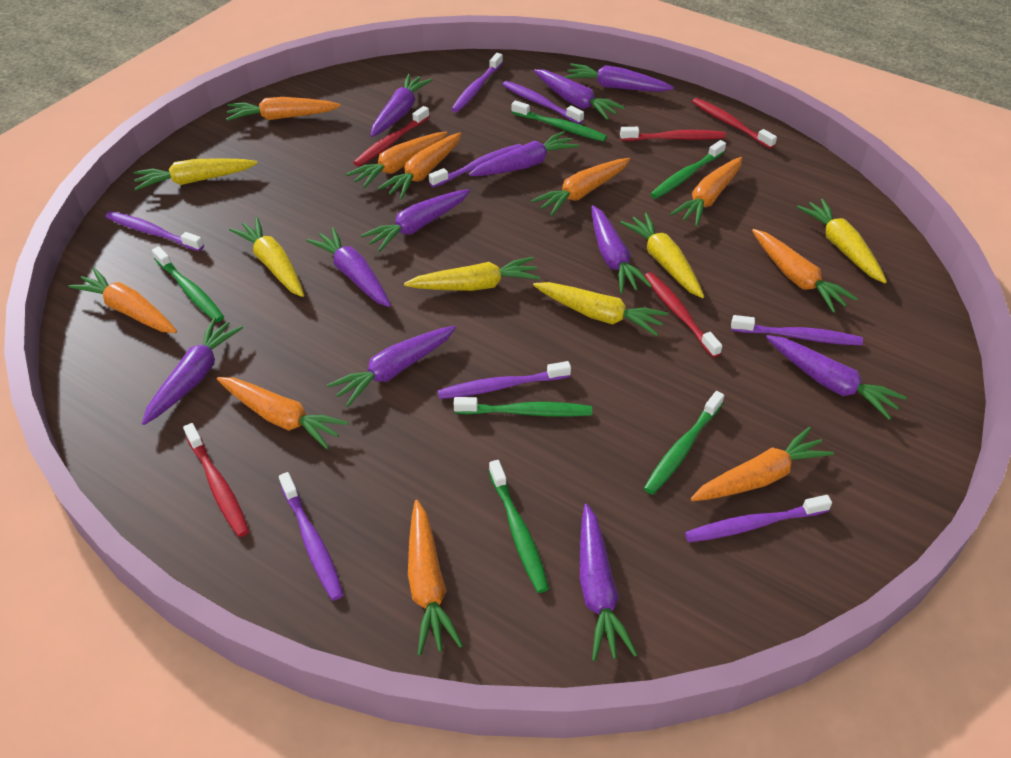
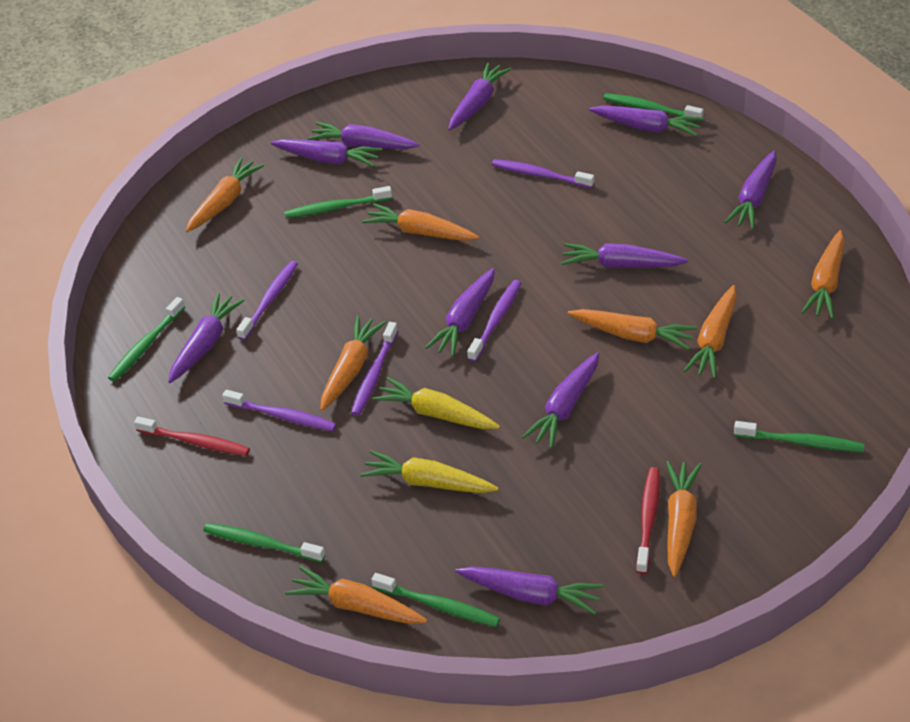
orange carrot: [68,268,177,333] [217,377,349,449] [226,97,341,121] [346,132,448,188] [378,132,462,199] [408,500,463,656] [531,158,630,216] [670,157,742,226] [690,427,834,501] [752,229,858,313] = 10 -> [186,158,264,232] [285,566,427,624] [320,316,386,411] [362,204,479,241] [567,309,697,350] [666,461,702,577] [684,285,737,379] [801,230,845,319] = 8
purple carrot: [142,317,243,425] [306,227,391,307] [327,326,456,407] [360,189,470,252] [370,74,432,137] [469,131,579,176] [534,69,625,120] [564,63,674,92] [580,504,638,661] [591,205,652,293] [766,335,907,420] = 11 -> [168,293,245,383] [271,139,382,167] [307,122,420,149] [425,268,495,357] [449,62,512,130] [455,566,604,615] [522,352,599,449] [561,243,688,268] [589,106,704,136] [724,151,777,229] = 10
purple toothbrush: [106,211,204,251] [279,472,344,601] [429,144,522,187] [438,361,571,399] [451,53,503,112] [502,81,584,124] [685,495,832,542] [731,315,863,346] = 8 -> [222,390,337,431] [236,261,298,340] [351,322,398,416] [467,280,521,362] [492,159,594,188] = 5
red toothbrush: [183,423,249,537] [353,106,430,167] [620,127,726,141] [644,272,722,358] [692,98,777,149] = 5 -> [134,417,250,456] [636,467,660,574] = 2
yellow carrot: [134,158,257,190] [229,217,304,297] [404,257,540,291] [533,282,668,336] [620,213,704,298] [797,199,887,283] = 6 -> [360,451,499,493] [372,377,500,429] = 2

